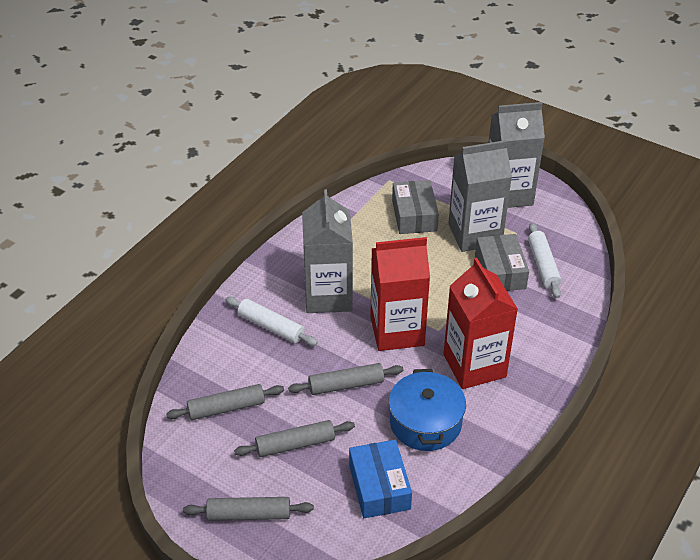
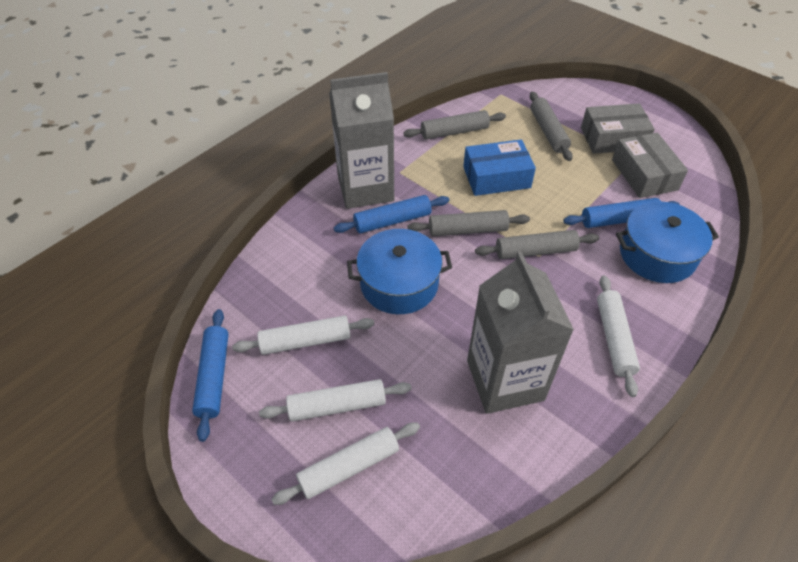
blue pot: [389,369,466,451] = 1 -> [347,229,452,314] [616,201,719,283] = 2
blue rolling pin: none = 0 -> [192,309,229,442] [334,195,449,233] [563,198,680,228] = 3
grey carton: [302,189,353,313] [448,140,512,252] [488,102,545,208] = 3 -> [329,72,394,209] [467,251,574,414] = 2
red carton: [370,237,430,351] [444,258,518,389] = 2 -> none = 0
white rolling pin: [225,297,318,346] [528,223,561,298] = 2 -> [232,315,374,355] [259,379,411,421] [271,422,420,505] [597,275,640,397] = 4

